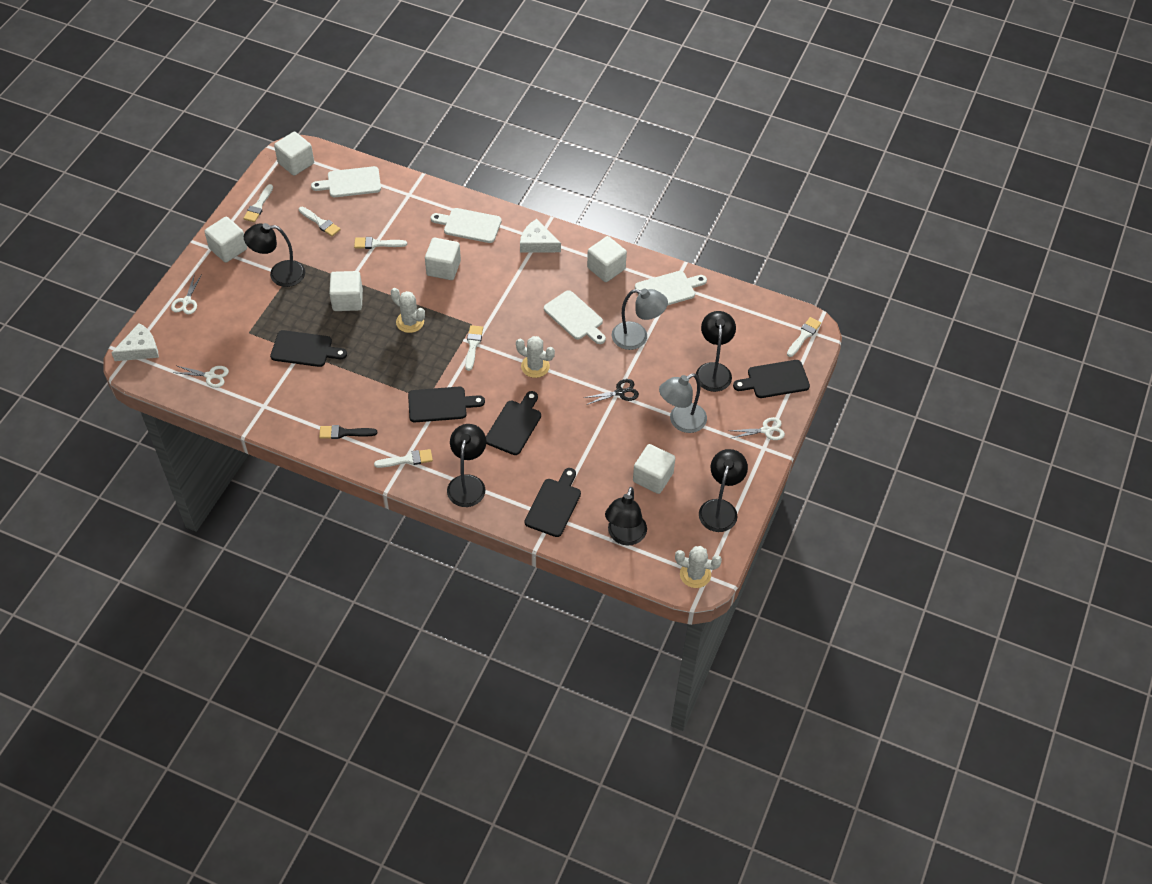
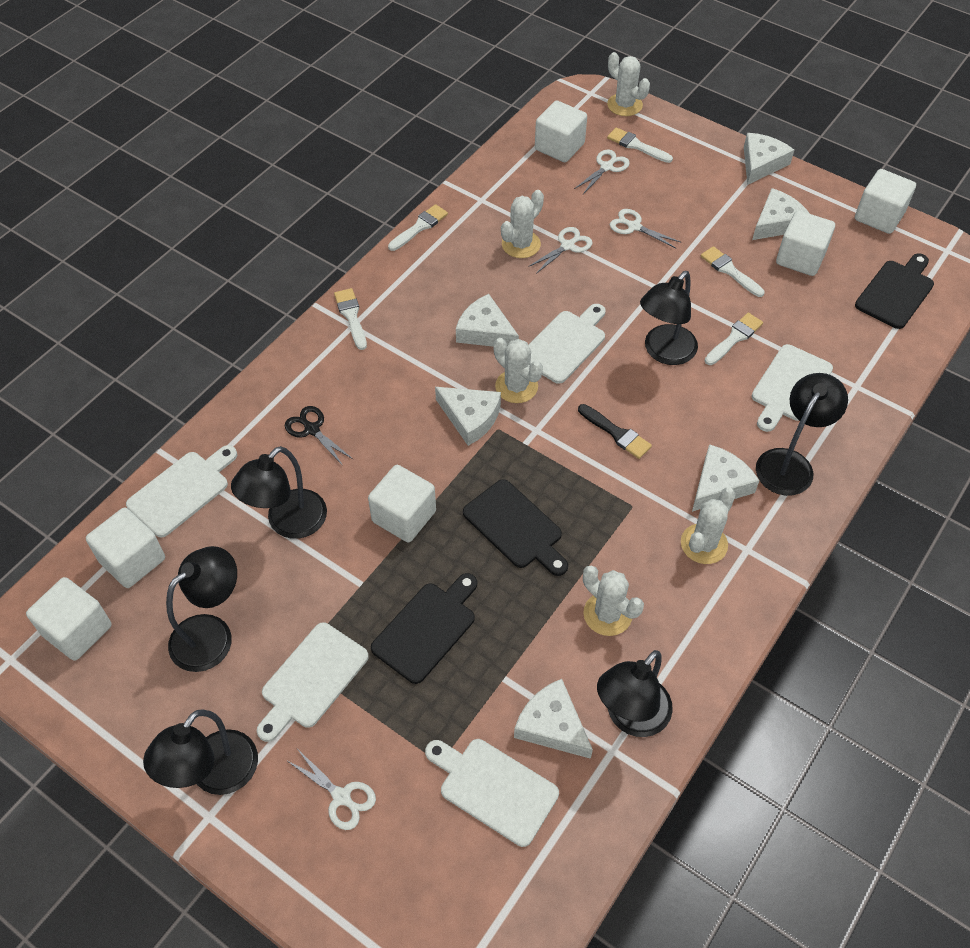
black cutting board: [270,330,347,367] [408,387,485,422] [486,391,541,455] [525,468,581,537] [733,360,810,398] = 5 -> [371,573,477,684] [463,479,568,576] [855,253,934,329] = 3
black lamp: [244,223,305,287] [447,424,486,507] [605,487,647,546] [696,311,736,392] [699,449,748,532] = 5 -> [143,709,258,795] [166,546,237,672] [231,446,327,539] [597,650,673,737] [640,271,698,365] [756,373,848,496] = 6
grey lamp: [612,289,668,350] [659,373,707,433] = 2 -> none = 0
white brush: [243,184,273,222] [299,207,341,237] [354,237,407,249] [374,449,433,468] [465,325,483,371] [787,317,821,357] = 6 -> [334,288,367,350] [388,204,448,251] [607,127,673,163] [701,246,765,297] [705,313,763,365] = 5
white cactus: [391,288,425,333] [516,336,555,378] [675,546,722,588] = 3 -> [493,338,543,403] [501,190,544,258] [583,565,644,636] [607,52,650,116] [681,487,736,564] = 5
white cheese: [111,323,159,361] [520,219,561,252] = 2 -> [435,387,501,446] [456,294,519,347] [514,679,593,759] [692,444,759,512] [744,133,794,185] [752,188,810,240] = 6
white cutting board: [311,166,381,197] [431,208,502,243] [544,290,606,344] [635,271,707,305] = 4 -> [126,445,237,537] [257,622,369,742] [425,739,559,847] [528,304,606,384] [752,344,833,432] = 5
white scissors: [171,273,202,315] [175,366,229,388] [729,417,785,440] = 3 -> [286,750,376,830] [528,227,592,274] [574,149,630,194] [610,209,681,248] = 4

